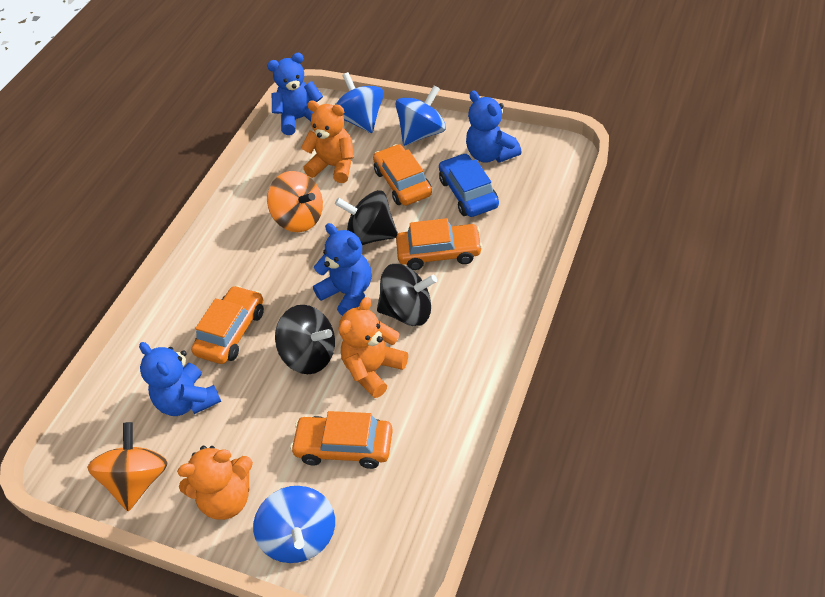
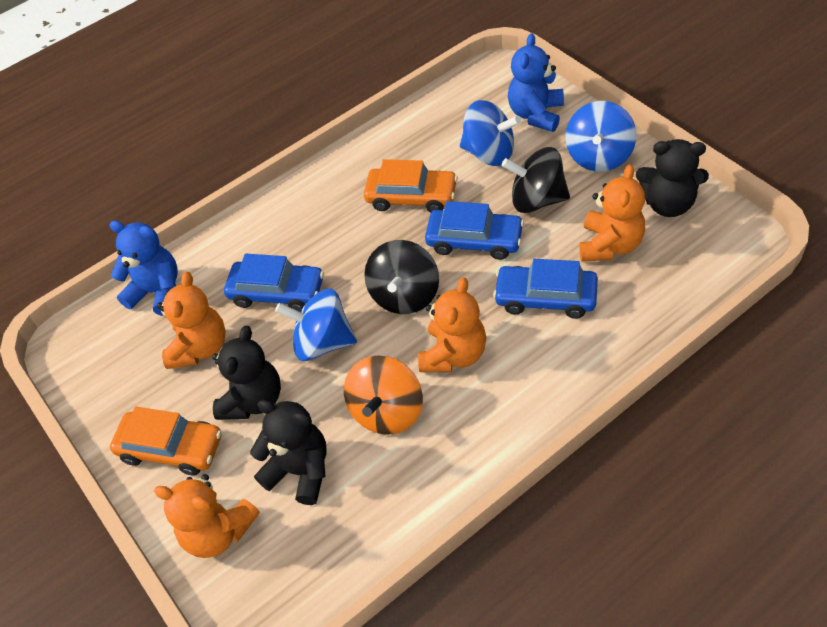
black spinning top: [275,305,335,374] [335,190,398,245] [377,264,437,326] = 3 -> [364,240,439,314] [502,147,570,213] = 2
black teddy bear: none = 0 -> [212,326,281,420] [250,400,327,505] [636,139,709,217] = 3
blue car: [439,153,499,217] = 1 -> [224,254,324,312] [425,201,524,260] [493,259,598,319] = 3
blue teddy bear: [139,342,221,416] [267,53,323,135] [313,223,371,316] [466,90,521,163] = 4 -> [109,221,178,316] [508,33,564,132] = 2
orange car: [191,285,264,364] [290,411,393,469] [373,144,432,206] [396,218,483,270] = 4 -> [110,407,222,476] [364,159,458,212] = 2
orange spinning top: [87,422,168,511] [267,171,323,232] = 2 -> [344,355,423,435] = 1
orange teddy bear: [177,446,253,520] [301,100,354,183] [339,297,408,398] = 3 -> [154,474,260,558] [157,272,226,369] [418,277,486,372] [580,164,645,262] = 4

